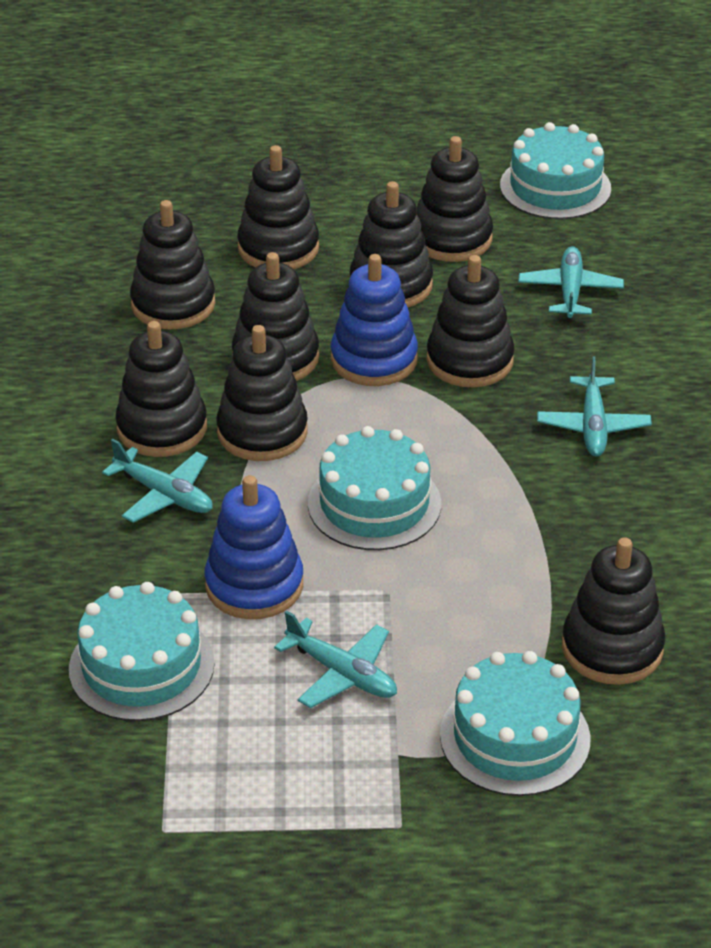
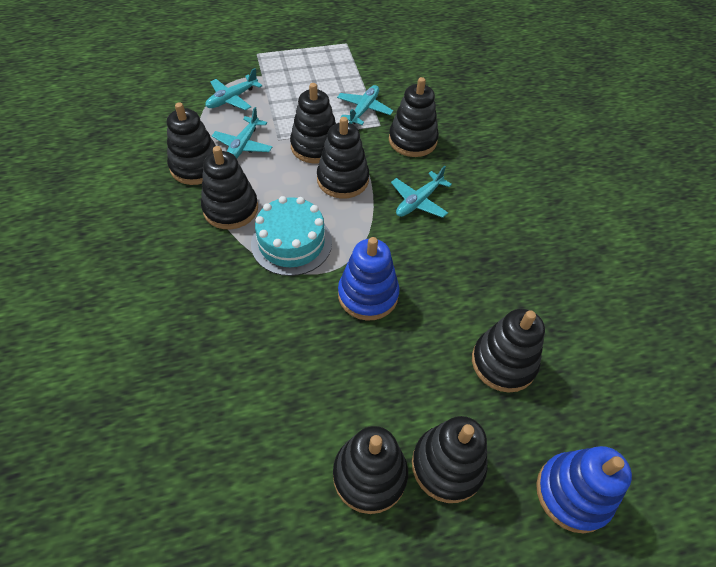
black stacking toy: [115,321,207,457] [130,200,215,330] [216,325,308,461] [232,252,319,381] [237,145,319,269] [350,181,433,307] [417,136,493,262] [427,255,515,387] [562,537,665,685] = 9 -> [167,102,216,185] [201,146,258,229] [290,83,336,164] [317,117,369,198] [333,426,408,514] [389,77,439,157] [412,416,488,503] [472,309,545,392] = 8
turquoise cake: [69,582,215,721] [308,426,441,550] [440,651,590,796] [500,122,611,219] = 4 -> [251,196,332,276] = 1

